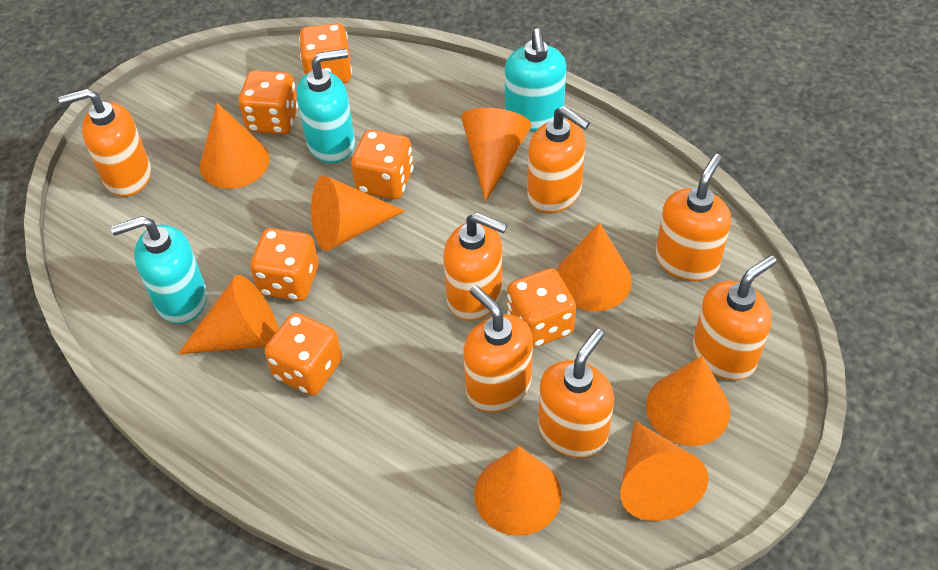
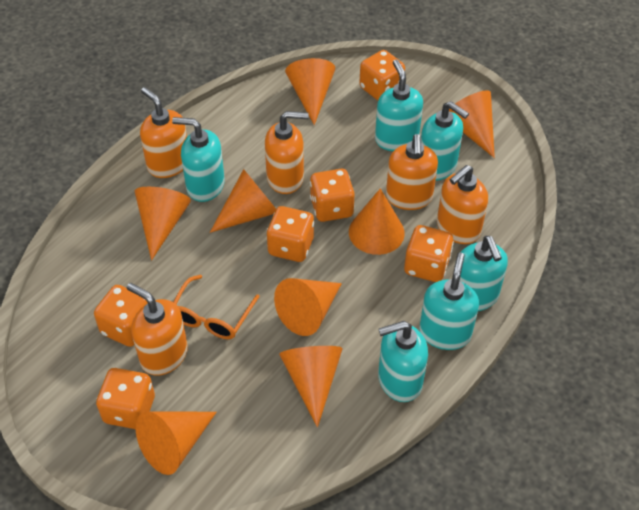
orange glasses: none = 0 -> [174,275,260,339] = 1
orange soap dispenser: [59,89,151,197] [443,212,507,321] [464,285,533,412] [527,106,590,213] [538,329,614,458] [655,154,731,281] [693,255,777,381] = 7 -> [127,283,188,376] [140,87,187,178] [265,111,309,194] [386,134,438,210] [437,165,488,244] = 5
turquoise soap dispenser: [111,216,207,324] [297,49,355,163] [505,28,566,131] = 3 -> [172,117,225,202] [375,60,423,151] [378,321,428,402] [419,252,479,350] [421,101,469,181] [455,236,508,311] = 6

